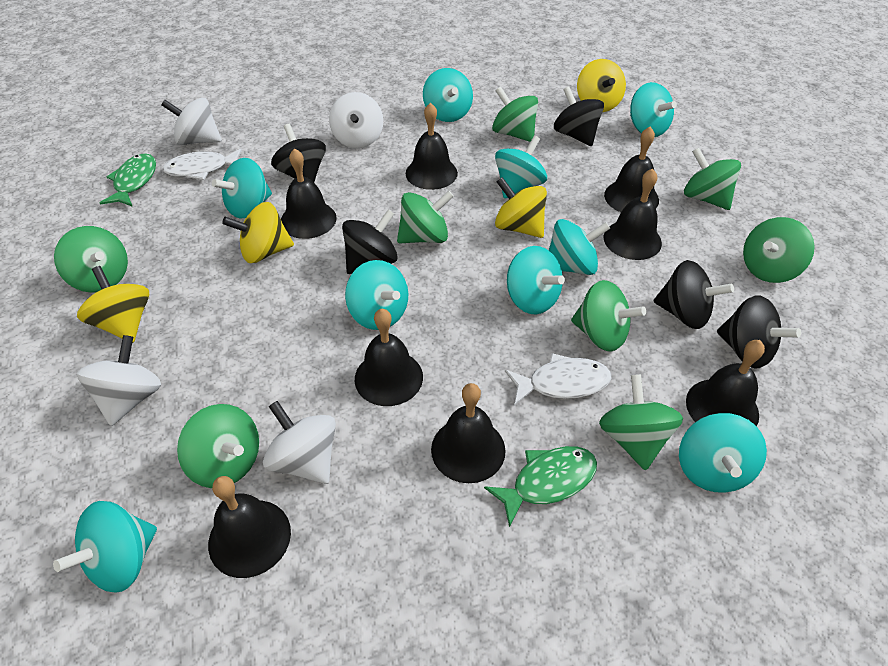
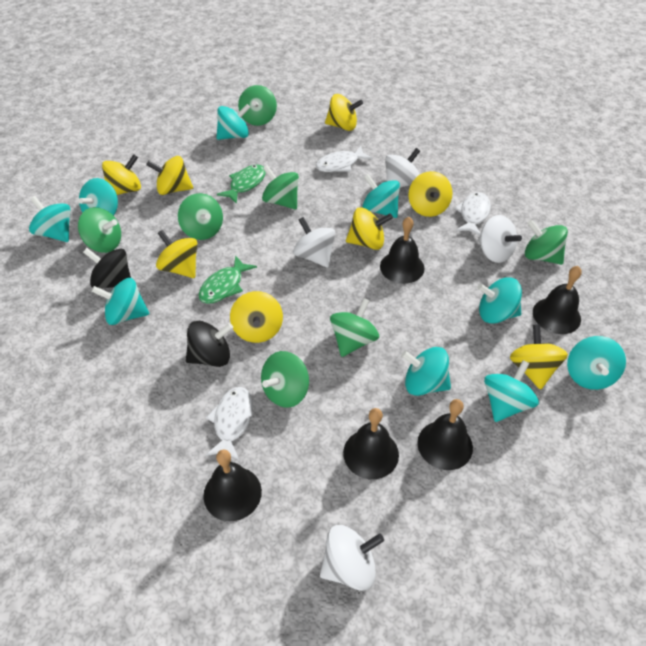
black bell: [208,476,291,578] [281,148,337,239] [355,308,423,406] [406,103,458,190] [431,383,506,483] [604,126,659,212] [604,168,662,260] [686,340,765,426] = 8 -> [203,450,262,521] [343,408,399,479] [380,217,424,284] [417,399,473,470] [533,266,582,334] = 5
black spinning top: [271,124,326,182] [342,209,398,274] [554,87,604,146] [654,260,734,329] [717,295,801,369] = 5 -> [83,248,131,288] [186,321,233,367] = 2
green spinning top: [54,226,128,293] [177,404,259,488] [397,191,454,243] [492,87,538,142] [571,280,646,351] [599,374,683,471] [684,147,741,210] [743,217,815,283] = 8 -> [78,207,121,253] [178,193,223,240] [238,85,277,126] [261,351,309,408] [262,165,299,209] [330,298,379,357] [525,220,568,265] = 7
white fish: [162,148,242,180] [505,353,611,406] = 2 -> [206,387,253,460] [316,146,373,172] [454,192,491,236] = 3
yellow spinning top: [77,266,149,343] [222,202,294,263] [495,177,547,238] [577,59,626,112] = 4 -> [102,154,141,195] [146,156,193,195] [156,230,197,278] [230,291,283,343] [325,94,363,131] [346,207,393,250] [408,171,453,217] [510,324,568,390] = 8

